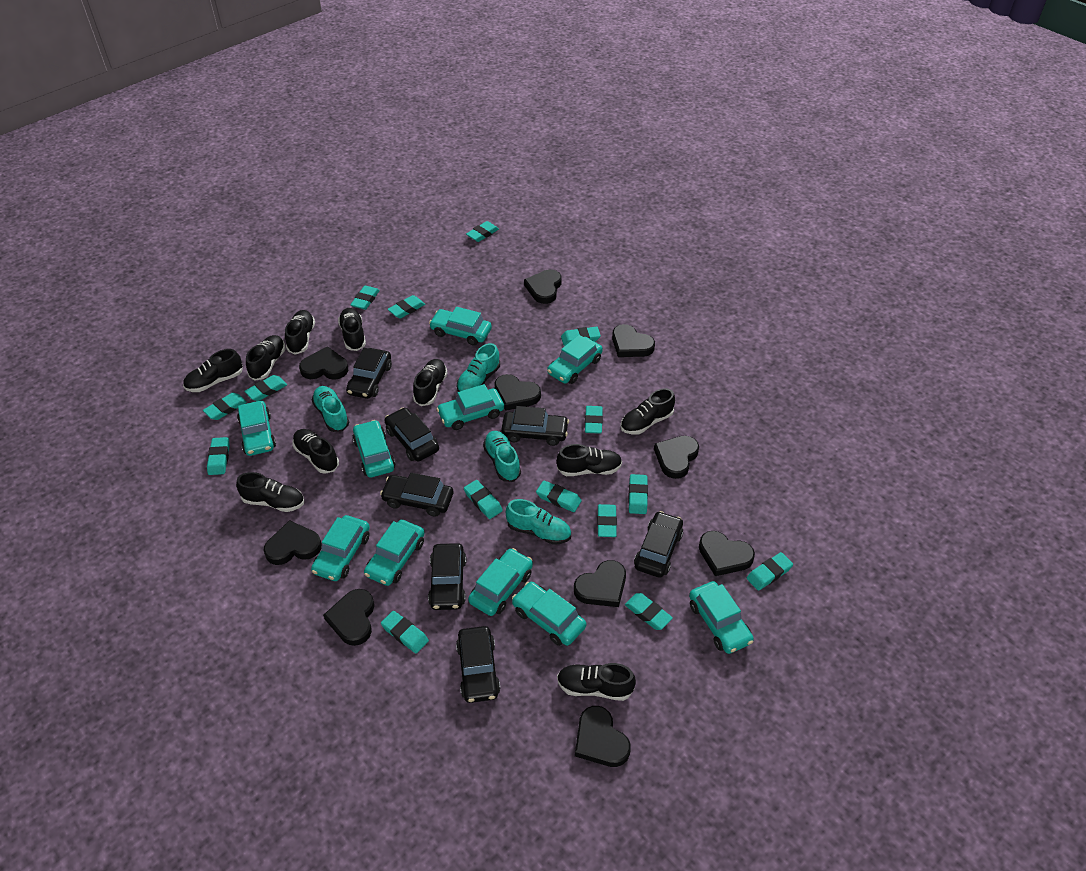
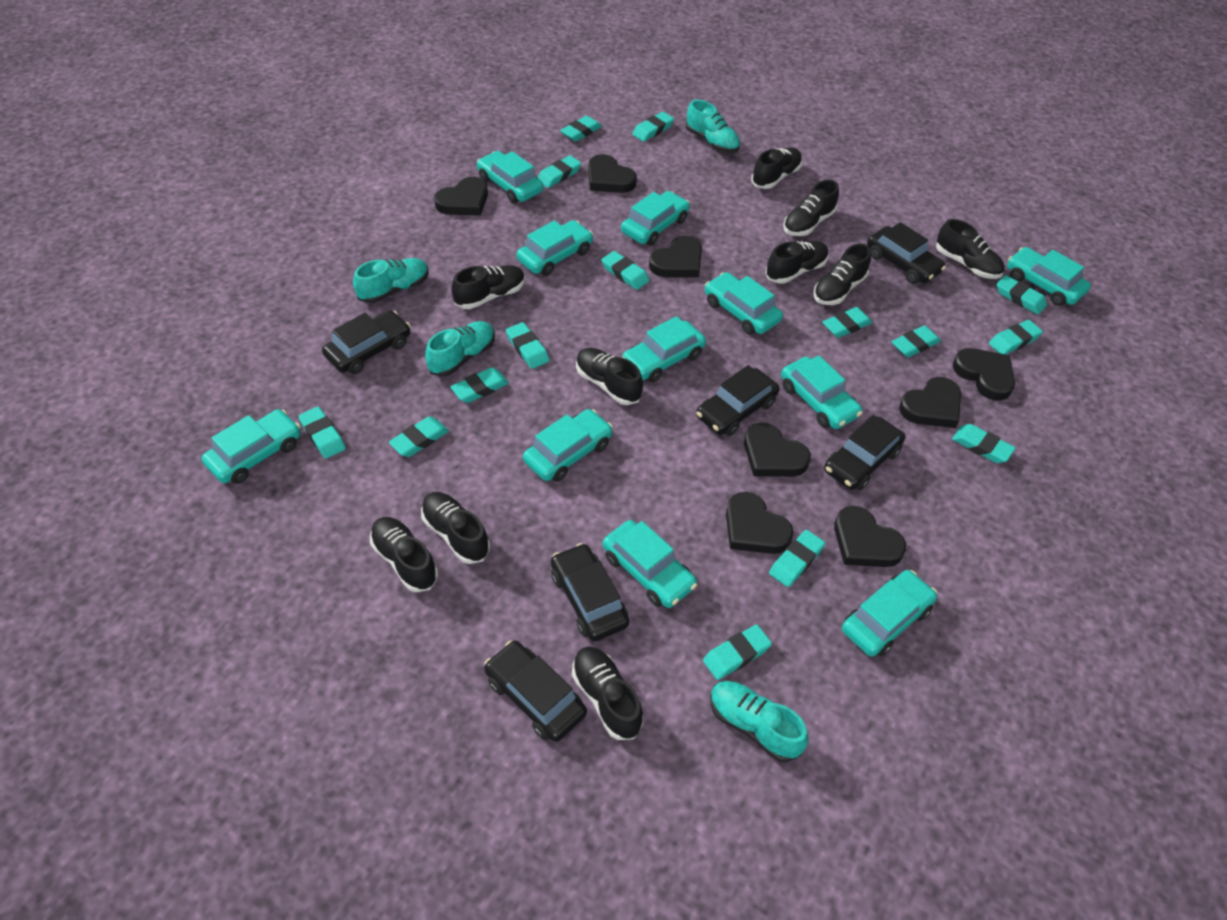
black car: [346,348,392,399] [380,473,454,517] [384,408,439,461] [428,543,466,610] [456,626,500,703] [501,406,569,446] [634,511,683,578] = 7 -> [322,310,410,374] [484,641,587,742] [551,543,629,641] [696,365,780,436] [824,415,905,490] [867,222,946,284] = 6
black heart: [263,520,322,565] [299,346,348,380] [323,589,374,646] [494,374,541,411] [524,269,562,304] [574,560,626,607] [575,706,631,767] [612,324,655,357] [654,436,699,479] [699,531,755,576] = 10 -> [434,177,488,216] [588,154,637,193] [649,236,702,278] [726,492,794,554] [744,422,811,477] [834,506,906,567] [899,377,961,428] [953,348,1015,400] = 8
turquoise car: [237,401,276,456] [311,515,370,581] [352,420,396,478] [364,520,425,586] [429,307,492,346] [436,384,504,430] [468,548,533,616] [512,582,586,646] [547,335,603,384] [689,581,754,654] = 10 -> [202,409,301,484] [477,151,543,203] [516,220,593,276] [523,409,613,482] [602,520,697,608] [621,191,690,246] [622,316,706,382] [705,272,783,335] [781,356,863,429] [842,570,937,657] [1007,247,1091,306] = 11

